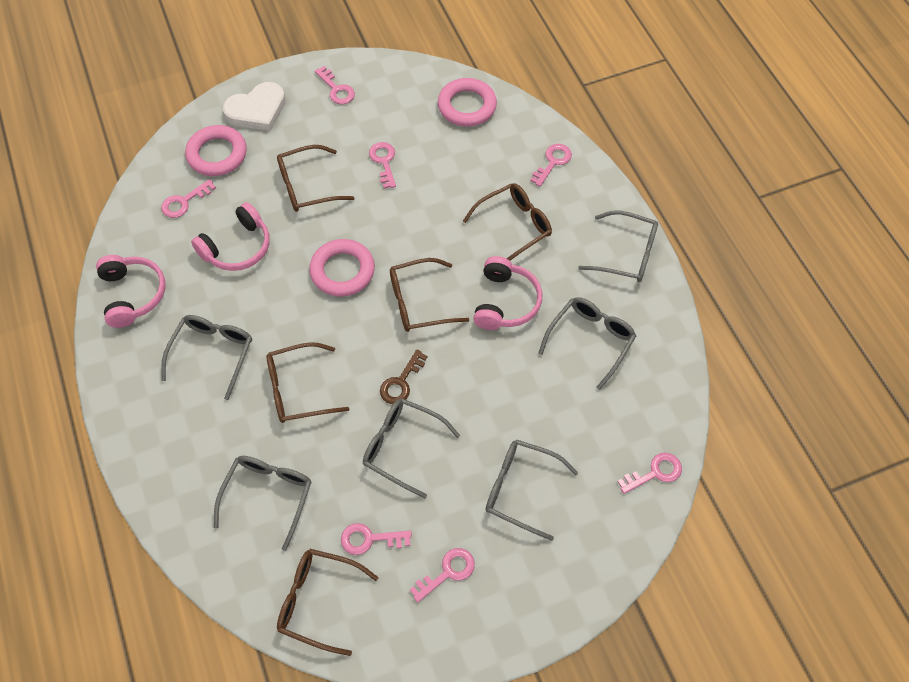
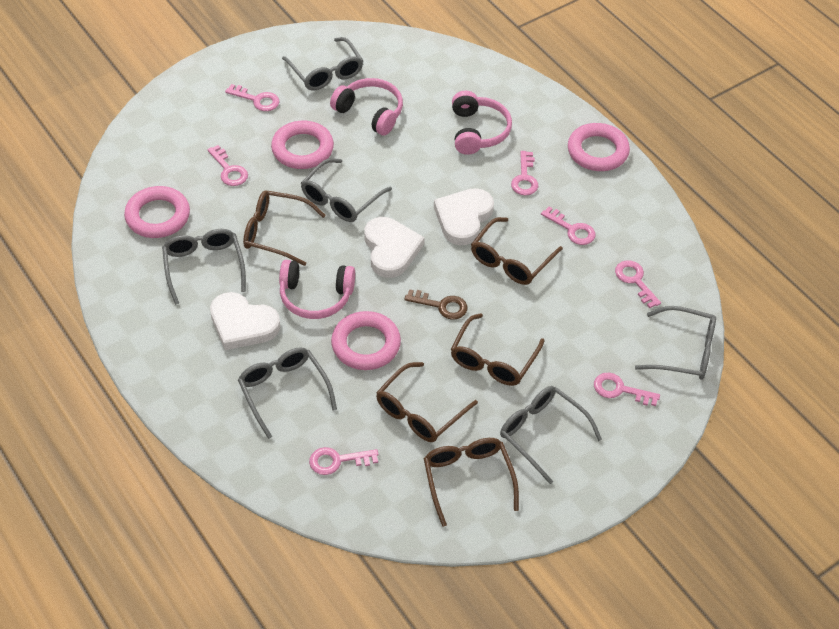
pink ring: [185,125,247,176] [309,239,375,297] [438,78,497,127] = 3 -> [124,186,190,238] [271,121,334,169] [331,311,401,370] [568,123,630,171] = 4
white heart: [223,82,286,131] = 1 -> [210,292,280,350] [364,217,425,278] [434,188,494,245] = 3

